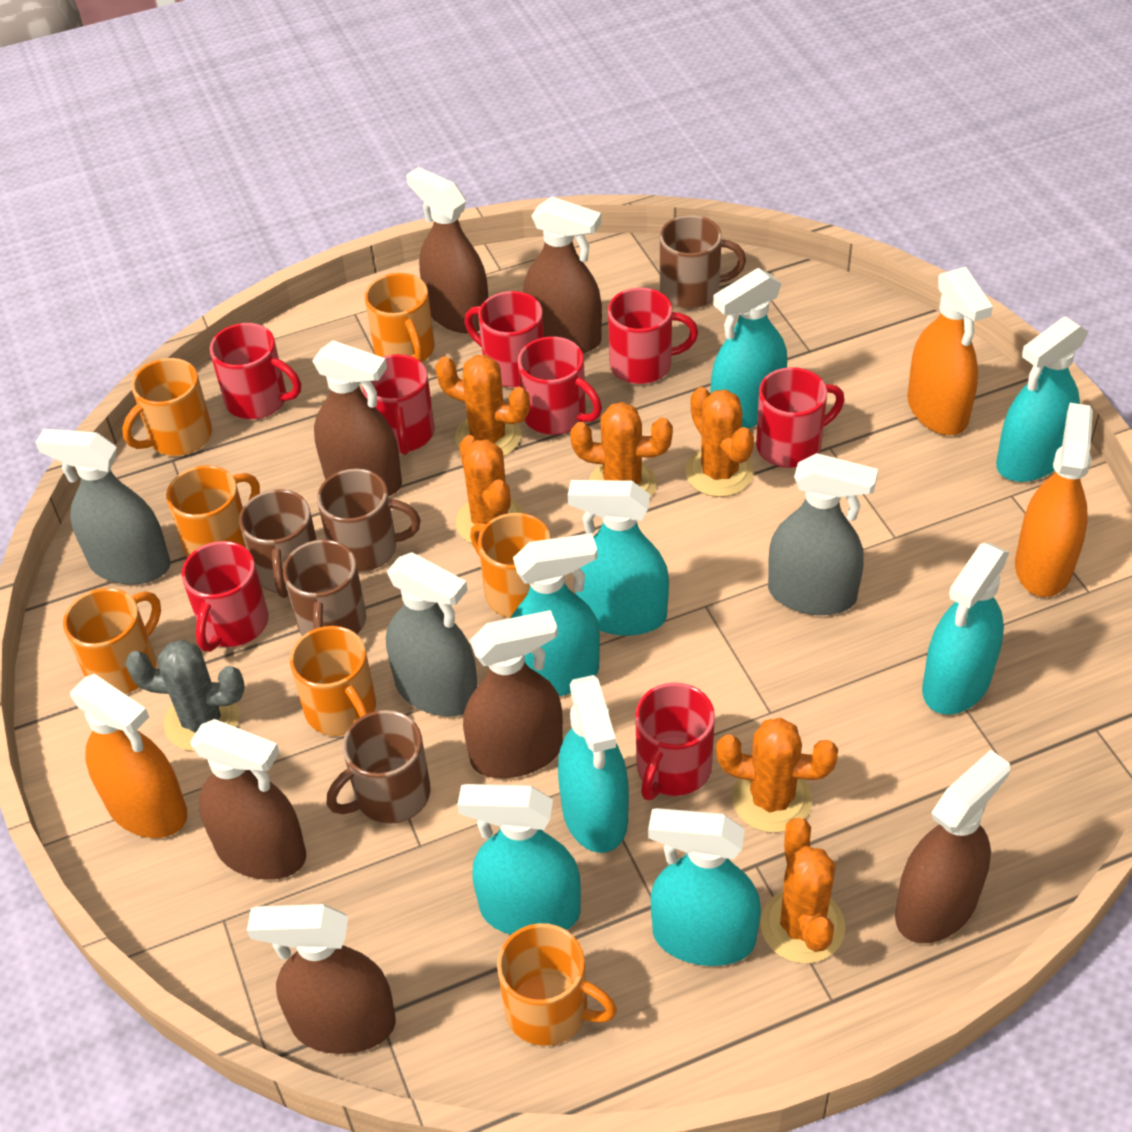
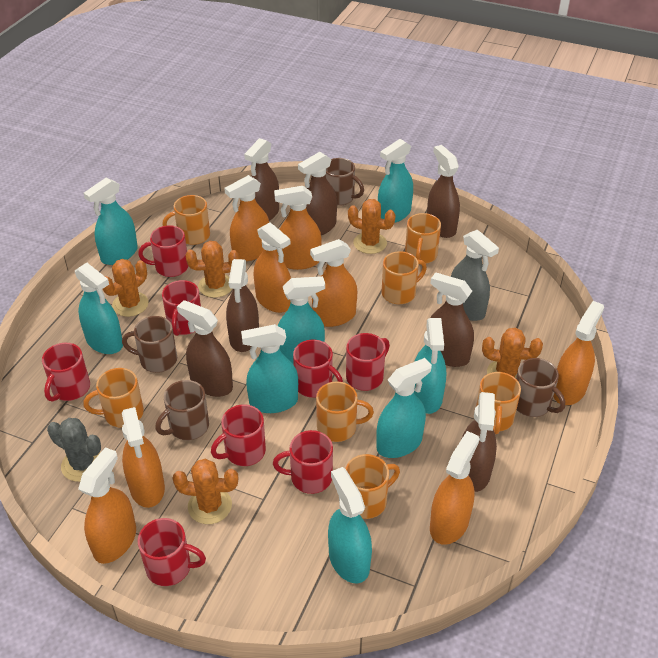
brown mug: [239,489,317,598] [283,540,366,636] [317,469,421,572] [326,710,431,824] [660,215,746,309] = 5 -> [122,316,177,373] [155,380,209,440] [325,158,364,206] [516,358,565,417] = 4
grey spray bottle: [35,429,171,585] [386,552,477,717] [768,453,878,615] = 3 -> [451,230,499,321] = 1
orange cactus: [435,355,530,457] [456,435,524,544] [570,402,673,498] [685,387,754,497] [716,718,838,833] [761,818,845,963] = 6 -> [103,259,149,317] [172,459,238,524] [185,241,239,298] [348,199,396,254] [482,328,543,378] = 5
orange spray bottle: [70,674,187,838] [907,267,993,435] [1015,403,1093,597] = 3 -> [78,447,136,564] [122,407,165,508] [224,175,269,261] [254,222,291,313] [274,186,321,270] [310,239,357,327] [430,431,479,545] [553,301,604,405] = 8

